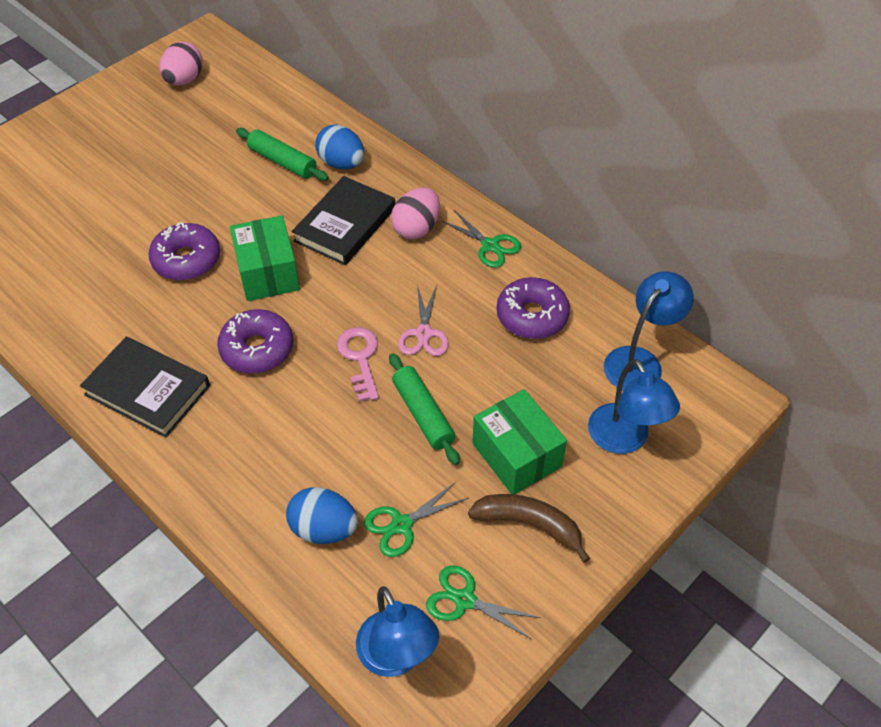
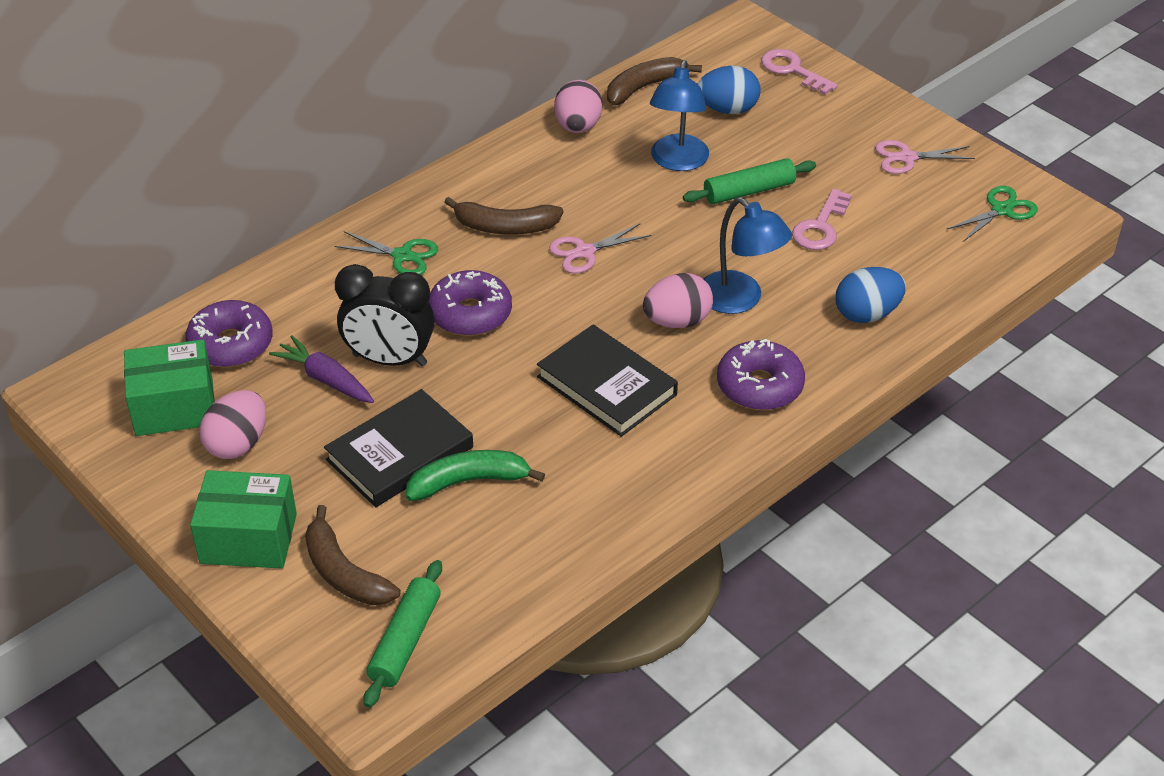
black clock: none = 0 -> [335,264,435,366] = 1
blue lamp: [356,586,439,677] [588,359,680,454] [604,272,694,390] = 3 -> [650,60,709,171] [704,197,792,314] = 2
brown banana: [468,494,590,563] = 1 -> [305,505,400,605] [444,197,563,235] [607,57,702,105] = 3
green banana: none = 0 -> [406,450,545,501] = 1
green scissors: [364,482,469,557] [426,565,541,639] [441,210,521,268] = 3 -> [334,231,438,275] [946,186,1038,242] = 2
pink egg: [159,42,203,85] [391,188,440,239] = 2 -> [199,390,266,459] [554,80,603,133] [643,273,713,328] = 3
pink key: [337,327,379,402] = 1 -> [761,49,838,95] [792,189,852,250] = 2
pink scissors: [398,285,449,356] = 1 -> [549,223,651,274] [875,140,975,174] = 2
purple carrot: none = 0 -> [269,335,374,403] = 1

